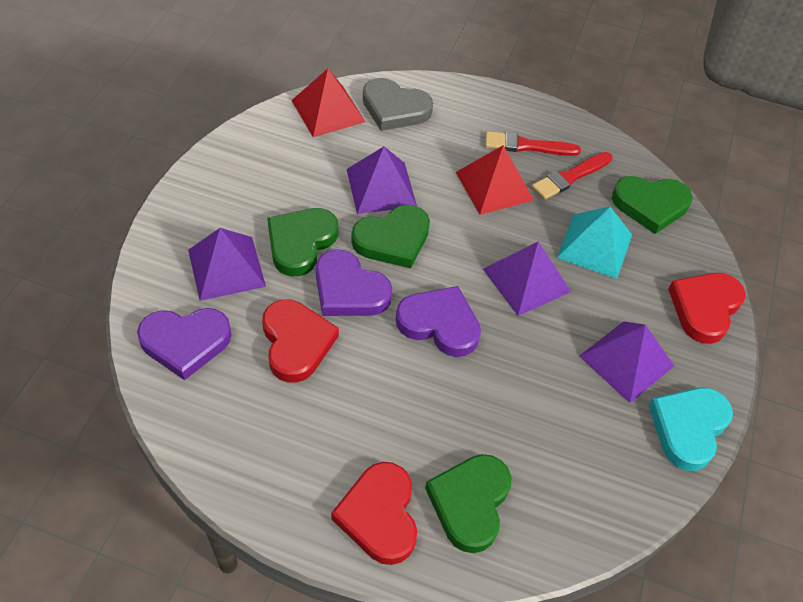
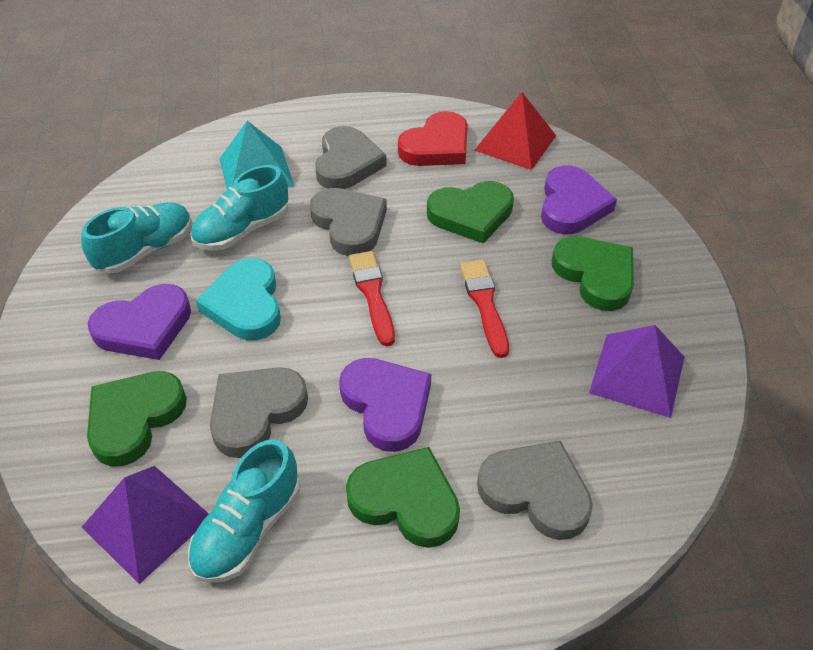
grey heart: [363,78,433,131] = 1 -> [210,367,308,458] [310,188,387,256] [315,126,387,189] [477,441,593,540] = 4
purple pyramid: [188,228,266,301] [347,146,417,214] [483,242,571,316] [579,321,674,403] = 4 -> [82,466,209,584] [589,325,684,418] = 2
red heart: [262,299,339,383] [331,462,417,565] [668,273,746,344] = 3 -> [398,111,468,166] = 1
red pyramid: [291,69,365,137] [456,145,534,215] = 2 -> [474,92,556,170] = 1
turquoise shoe: none = 0 -> [81,202,192,273] [188,439,300,583] [191,165,288,251] = 3

